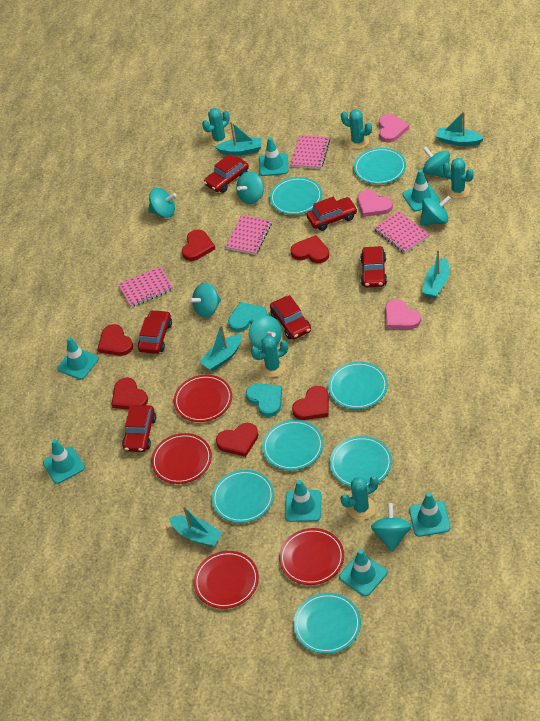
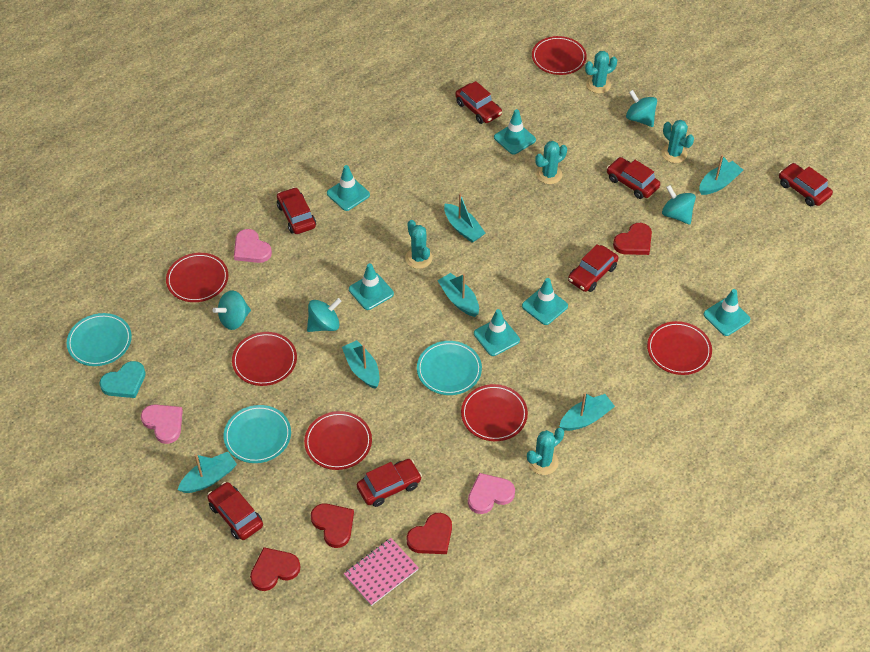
pink notebook: [118,266,173,307] [225,215,272,255] [290,135,330,169] [374,211,430,253] = 4 -> [344,538,419,606] = 1
red car: [122,405,156,452] [138,310,172,354] [204,154,249,193] [270,295,311,339] [307,197,358,231] [360,246,387,287] = 6 -> [207,482,263,540] [277,187,316,234] [357,459,422,507] [455,81,502,124] [568,244,618,292] [607,157,660,199] [779,163,833,206] = 7
red heart: [98,324,133,356] [111,377,148,410] [182,230,215,261] [216,423,258,457] [291,235,329,263] [292,386,329,420] = 6 -> [250,547,301,591] [311,504,354,548] [406,513,452,554] [613,223,652,255] = 4
red plate: [151,433,212,484] [174,375,232,422] [194,551,259,609] [279,528,344,585] = 4 -> [166,253,229,302] [232,332,297,386] [304,411,372,470] [461,384,528,441] [532,36,587,75] [647,321,712,375] = 6
turquoise boat: [169,505,222,547] [199,325,242,371] [215,121,261,156] [422,250,449,298] [436,111,484,146] = 5 -> [178,452,237,493] [342,340,380,389] [437,273,479,317] [444,193,485,243] [559,393,615,431] [699,155,743,195] = 6
turquoise heart: [228,302,268,332] [246,383,282,417] = 2 -> [99,361,146,398] = 1
turquoise plate: [212,470,274,523] [262,420,323,470] [270,177,322,215] [293,593,361,654] [328,362,388,409] [330,436,392,487] [354,148,406,184] = 7 -> [67,313,132,366] [224,405,291,463] [417,341,482,395] = 3
turquoise spinning top: [148,188,177,218] [189,283,221,318] [236,171,264,204] [249,315,282,351] [371,503,411,552] [420,196,451,225] [423,147,450,179] = 7 -> [213,290,251,330] [307,298,341,332] [626,90,657,127] [662,185,696,225] = 4
turquoise traffic cone: [43,439,85,484] [57,337,98,380] [259,137,288,176] [285,480,321,522] [339,549,387,596] [402,170,440,212] [409,492,450,537] = 7 -> [327,165,370,211] [349,263,394,310] [474,309,520,356] [494,109,536,155] [522,278,568,325] [703,289,750,336] = 6

